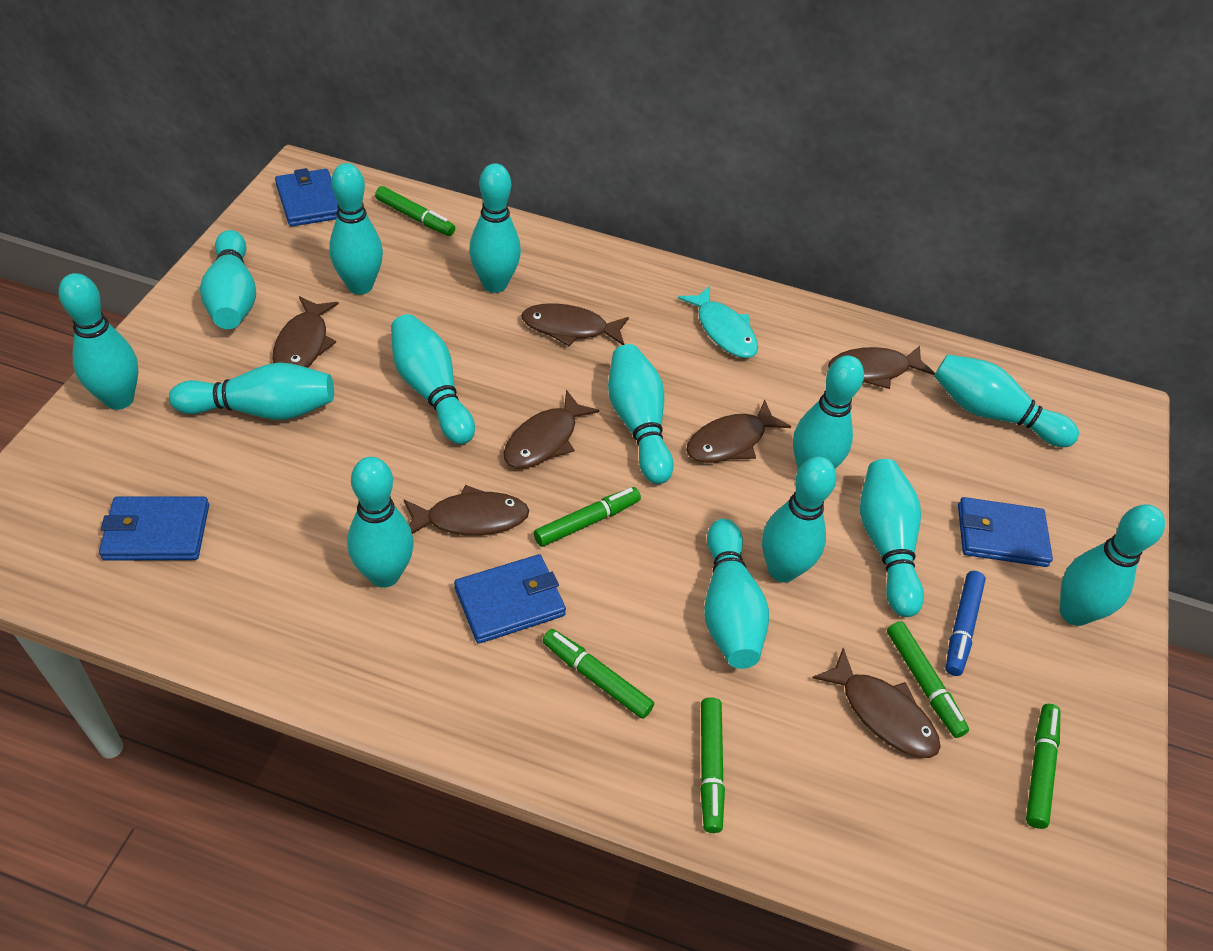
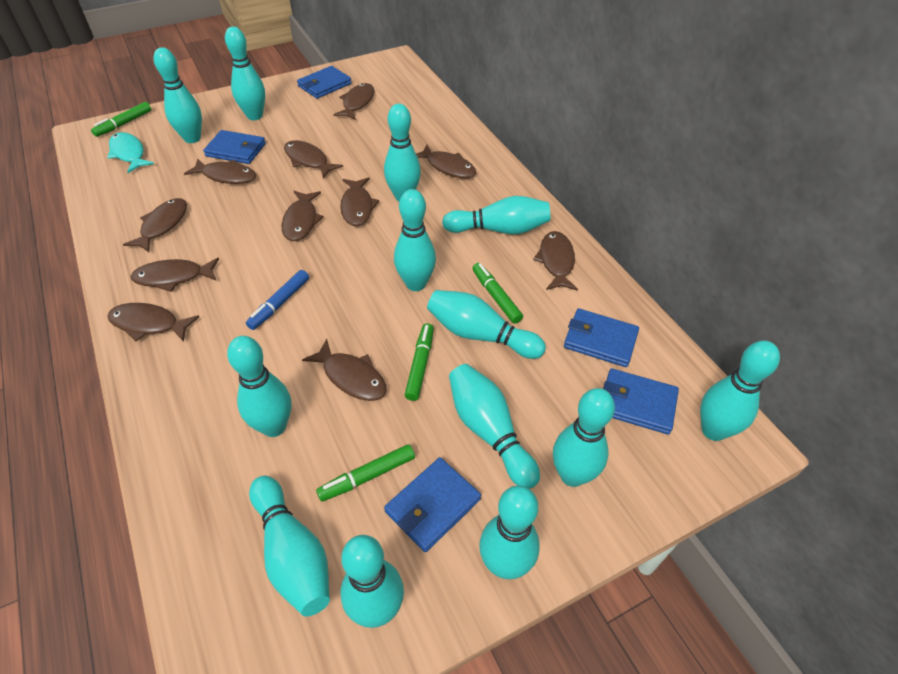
blue wallet: [99,497,209,561] [275,168,338,227] [454,554,566,644] [958,497,1053,567] = 4 -> [203,130,266,164] [297,66,352,99] [384,457,481,552] [564,308,639,367] [603,368,679,435] = 5
brown fish: [273,296,339,368] [404,485,529,535] [503,390,599,468] [521,303,629,346] [686,400,791,463] [812,648,941,758] [828,346,935,389] = 7 -> [107,303,199,342] [123,198,187,252] [130,258,219,292] [184,158,256,184] [281,191,324,241] [284,140,343,178] [302,339,387,401] [333,83,374,120] [340,177,379,226] [416,145,476,178] [533,231,578,291] = 11
green marker: [375,186,455,236] [534,487,641,547] [542,629,654,719] [700,698,725,833] [887,621,969,738] [1026,704,1060,829] = 6 -> [91,102,151,137] [316,444,415,502] [405,323,434,401] [472,263,523,324] = 4
turquoise bowling pin: [59,273,138,410] [169,362,334,420] [200,230,256,329] [329,163,383,295] [347,457,414,588] [391,314,475,444] [469,163,521,293] [608,344,674,484] [704,519,769,669] [762,456,836,583] [793,355,864,470] [860,459,924,617] [934,354,1079,447] [1060,504,1165,626] = 14 -> [154,47,202,143] [225,27,265,120] [227,336,291,437] [249,476,330,617] [341,535,404,628] [384,103,421,201] [394,189,436,291] [427,290,546,359] [442,196,550,234] [449,364,540,489] [479,486,540,579] [553,388,615,487] [700,340,780,441] = 13

